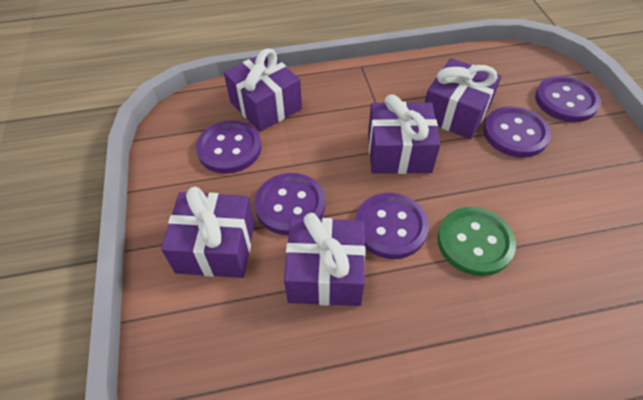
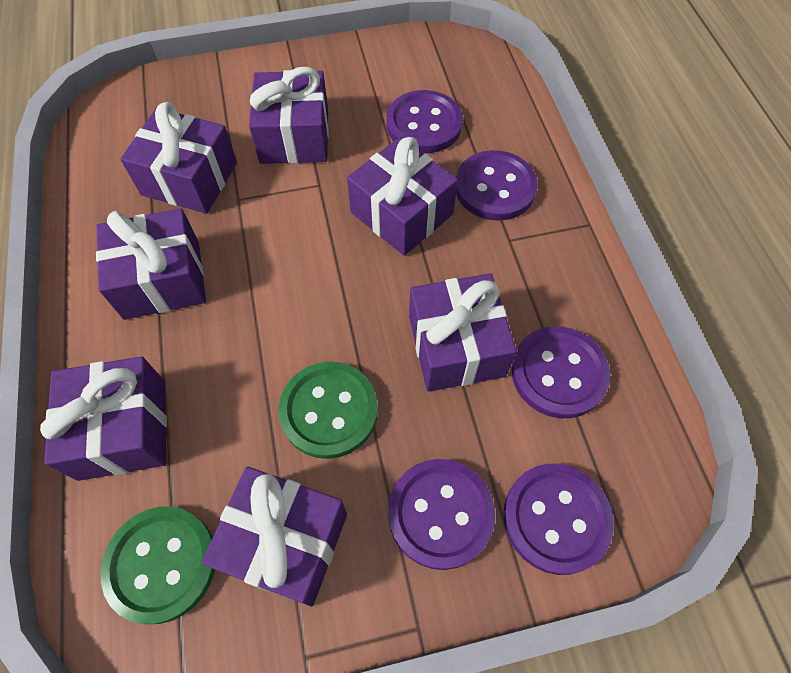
green button: [437,207,516,276] = 1 -> [100,506,215,624] [278,362,378,459] = 2
purple gift: [161,187,255,278] [224,48,302,132] [284,213,366,306] [368,94,441,174] [425,58,501,139] = 5 -> [40,357,167,481] [96,208,206,320] [121,102,237,214] [202,466,347,607] [249,67,329,164] [347,137,458,256] [409,273,517,392] = 7

